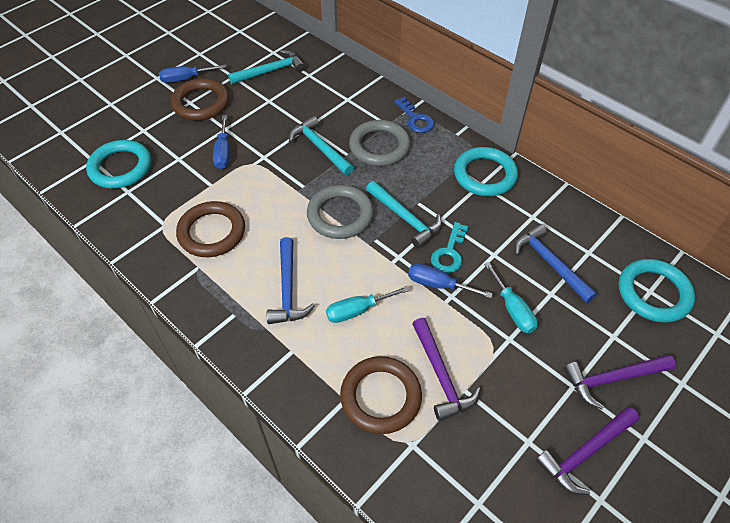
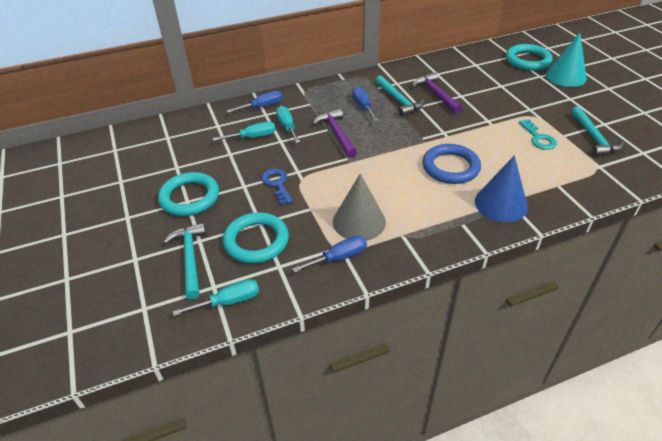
blue cone: none = 0 -> [475,155,528,222] = 1
blue hammer: [266,237,315,324] [514,224,597,303] = 2 -> none = 0
blue ring: none = 0 -> [422,144,481,184] = 1
brown ring: [171,78,229,121] [176,201,245,257] [340,356,422,434] = 3 -> none = 0
grey cone: none = 0 -> [333,174,386,241] = 1
grey ring: [307,185,374,239] [349,120,411,166] = 2 -> none = 0
purple hammer: [413,318,481,421] [536,407,639,495] [564,354,676,409] = 3 -> [313,109,357,158] [413,72,462,114] = 2
turquoise cone: none = 0 -> [546,33,587,87] = 1
turquoise screwdriver: [326,286,410,323] [484,262,538,333] = 2 -> [173,279,259,316] [213,122,276,141] [276,106,300,143] = 3

